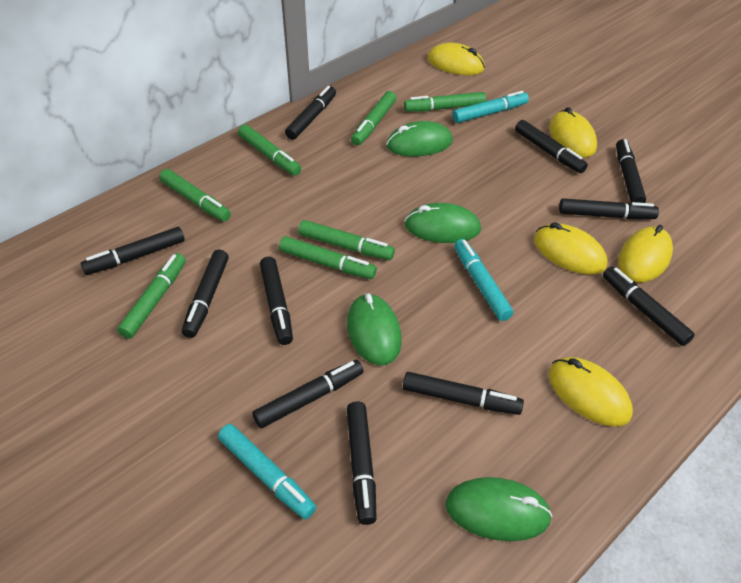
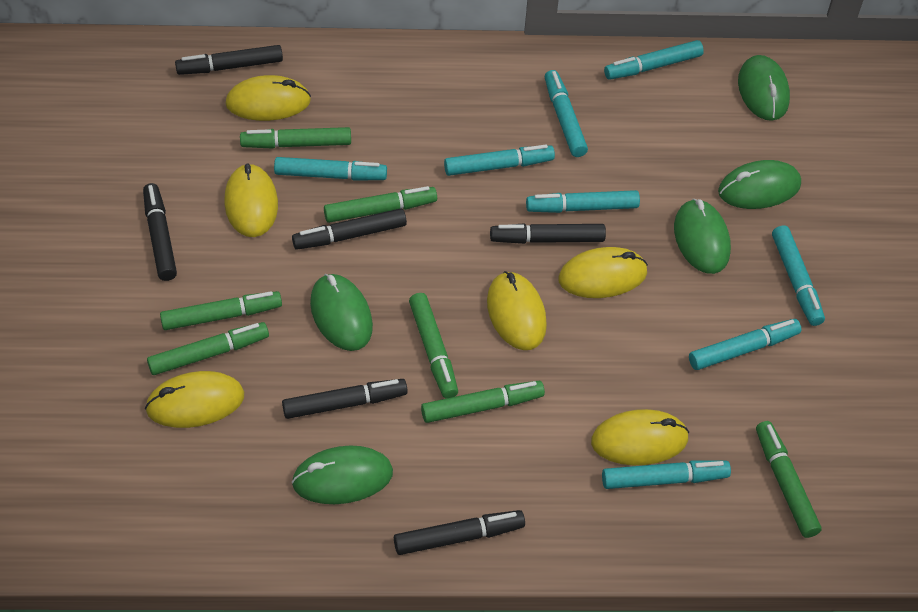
black marker: [81,227,185,275] [182,250,229,338] [252,360,364,428] [260,257,293,345] [285,86,336,140] [347,402,377,525] [403,372,524,415] [515,120,588,173] [559,198,659,219] [603,267,695,346] [616,139,646,203] = 11 -> [143,183,177,281] [175,45,283,75] [282,379,408,419] [292,208,407,250] [394,510,525,555] [490,223,606,244] = 6
green mouse: [347,293,402,365] [386,121,453,157] [404,203,481,243] [445,477,553,541] = 4 -> [292,446,393,504] [310,274,373,351] [674,199,731,274] [718,160,801,209] [738,55,790,121] = 5
turquoise marker: [218,424,316,519] [452,91,529,123] [454,239,514,321] = 3 -> [274,157,387,181] [444,145,555,176] [526,190,640,213] [545,70,588,157] [602,460,731,489] [604,40,704,80] [689,319,801,370] [772,226,825,326] = 8
yellow mouse: [427,43,485,75] [534,222,608,274] [549,107,597,158] [549,357,633,427] [618,225,673,282] = 5 -> [145,371,244,428] [224,163,278,237] [225,75,311,121] [487,271,547,350] [558,247,648,298] [591,409,689,465] = 6

